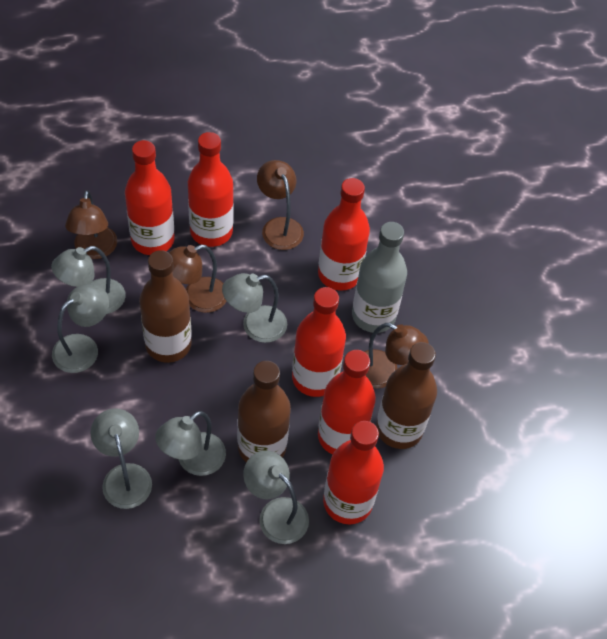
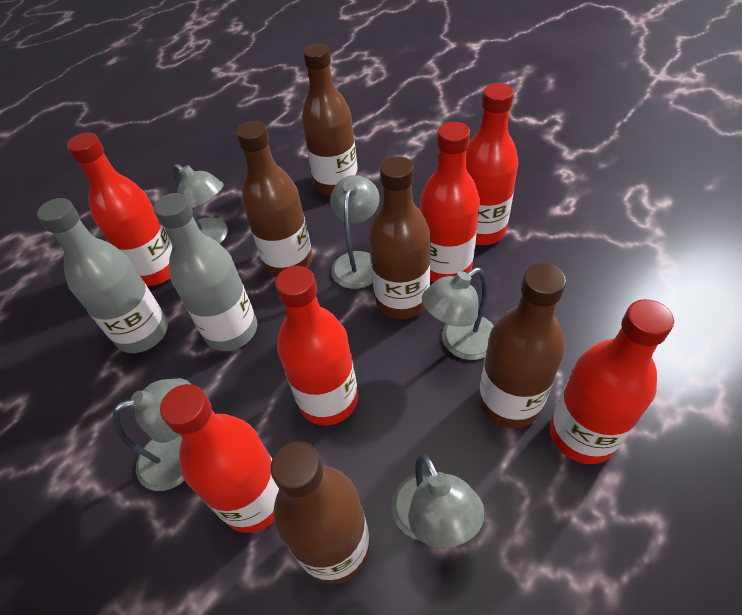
brown bottle: [139,250,192,363] [237,361,291,462] [376,342,437,449] = 3 -> [236,121,313,277] [270,441,370,584] [302,43,358,196] [369,156,431,319] [479,263,566,428] = 5
brown lamp: [65,190,117,259] [168,245,226,313] [257,160,304,250] [364,323,429,389] = 4 -> none = 0
grey bottle: [352,222,407,333] = 1 -> [37,198,168,353] [154,193,257,351] = 2
grey lamp: [51,246,126,314] [52,284,109,373] [90,408,152,509] [155,411,226,476] [222,273,287,343] [243,450,309,544] = 6 -> [113,378,191,491] [173,164,228,244] [330,175,380,289] [391,455,485,548] [422,267,494,360] = 5

